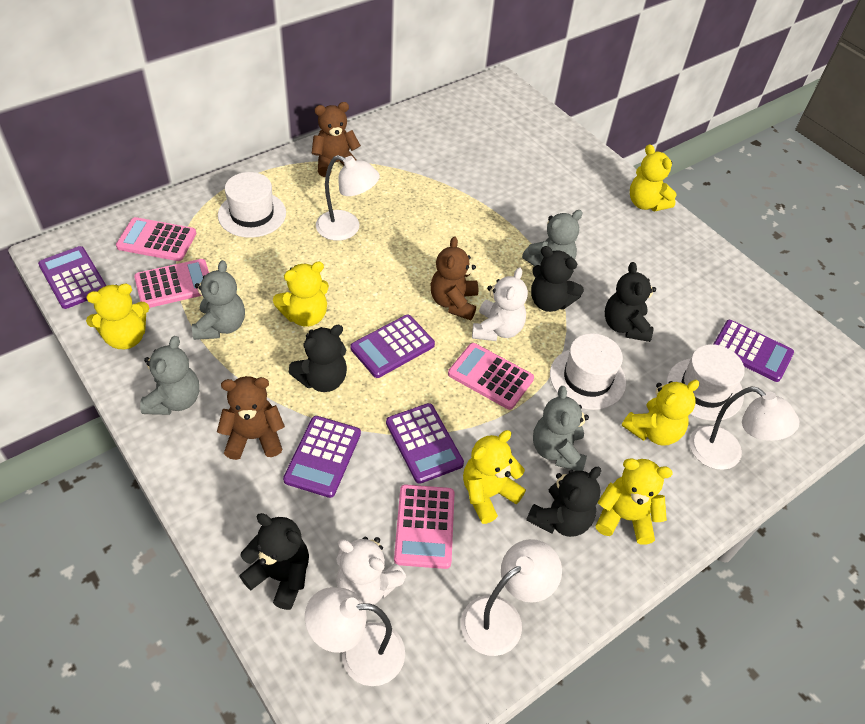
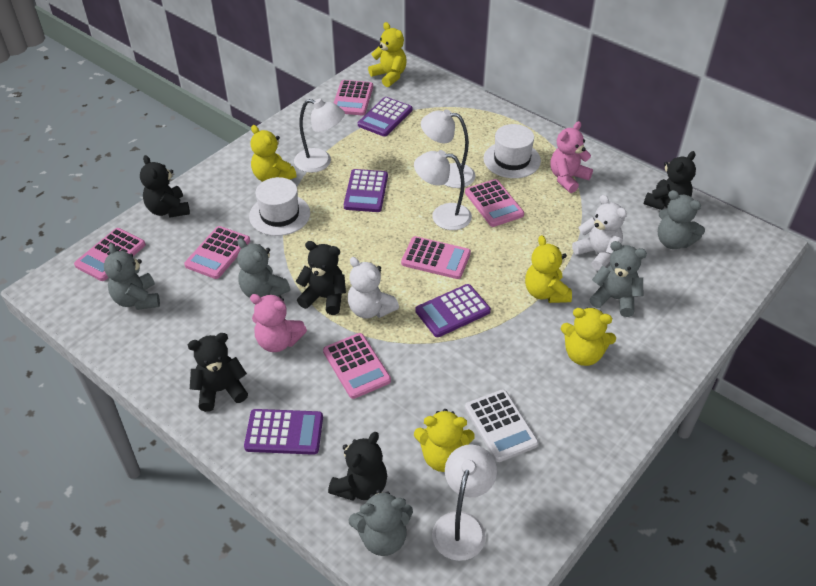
brown teddy bear: [217,376,285,460] [312,102,361,177] [431,237,478,320] = 3 -> none = 0
grey teddy bear: [140,336,199,415] [192,260,245,340] [522,210,583,266] [533,386,589,471] = 4 -> [104,243,160,310] [237,238,290,298] [348,489,413,556] [590,241,647,317] [658,190,705,249] = 5
pink calculator: [116,217,196,261] [134,259,209,308] [394,484,455,569] [448,343,534,410] = 4 -> [74,228,146,281] [184,226,250,279] [323,333,391,399] [334,80,373,115] [401,236,471,279] [465,179,524,227] = 6
pink teddy bear: none = 0 -> [250,294,307,352] [550,121,593,193] = 2
purple calculator: [38,246,106,309] [283,416,361,498] [350,315,435,378] [386,403,464,484] [714,320,794,382] = 5 -> [244,409,323,455] [344,169,388,212] [358,97,412,137] [416,284,491,337] = 4
white calculator: none = 0 -> [465,389,539,462] = 1
white hat: [218,172,286,238] [550,333,626,410] [667,344,745,421] = 3 -> [249,177,310,236] [484,124,541,178] = 2
yellow teddy bear: [86,283,149,349] [273,261,329,327] [463,430,526,524] [596,458,673,545] [622,380,699,446] [630,144,677,211] = 6 -> [250,125,297,182] [368,22,407,87] [414,409,475,472] [525,235,572,303] [561,308,616,366] = 5

